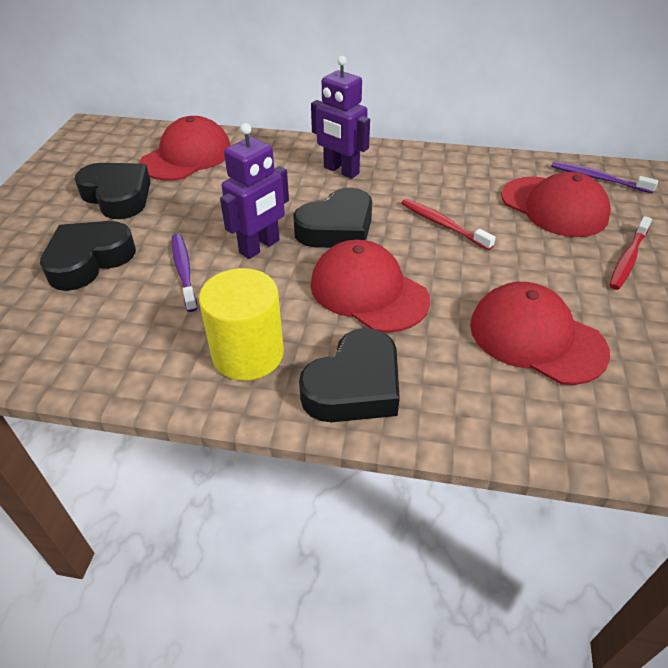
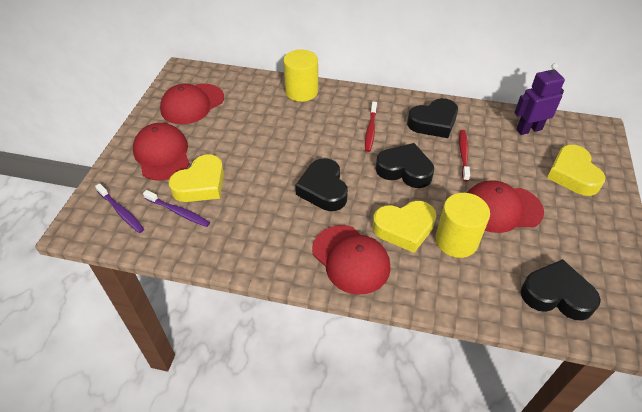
purple robot: [220,123,289,259] [311,56,370,179] = 2 -> [514,63,565,135] = 1
yellow cylinder: [199,268,284,381] = 1 -> [283,49,318,102] [435,193,490,258] = 2
yellow heart: none = 0 -> [168,154,224,202] [372,201,437,253] [547,145,606,196] = 3

